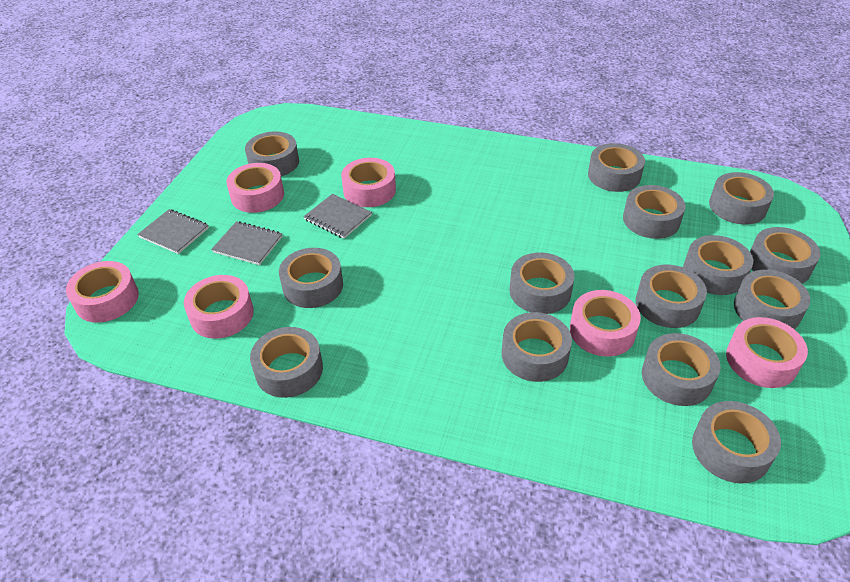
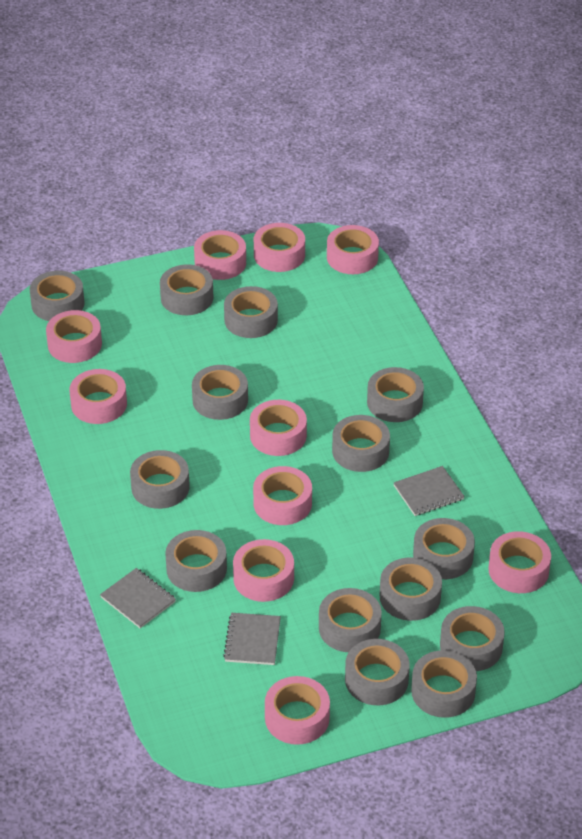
pink tape: [66,261,139,323] [184,275,254,339] [226,163,284,213] [341,158,396,207] [570,290,641,357] [726,317,808,388] = 6 -> [46,310,102,363] [70,369,127,424] [194,230,246,280] [233,539,294,602] [250,400,307,456] [253,466,312,525] [254,223,305,272] [265,676,330,745] [327,225,379,274] [488,531,551,593] = 10

